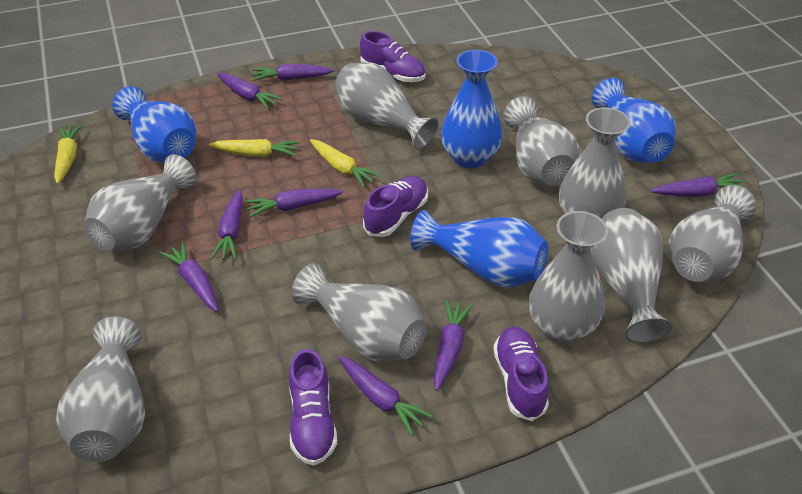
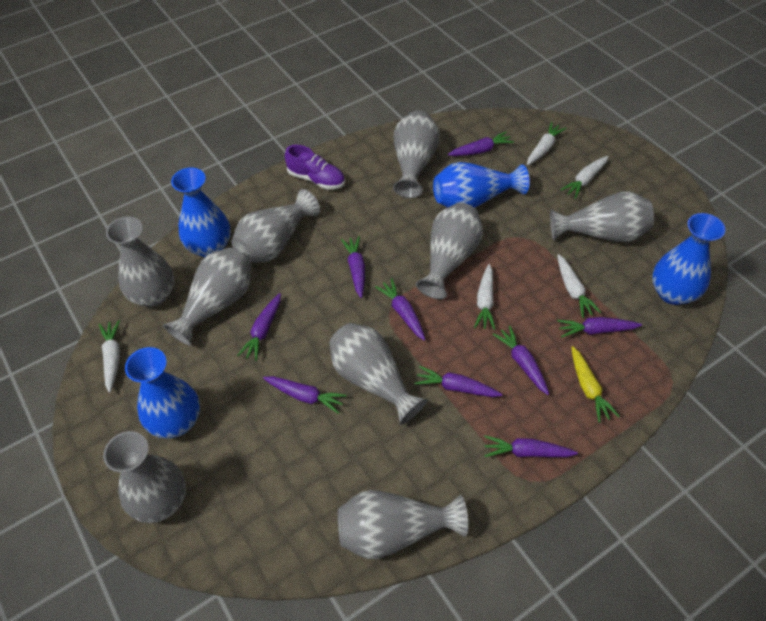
purple carrot: [159,241,218,312] [210,190,243,260] [217,73,283,109] [245,189,343,217] [252,64,334,81] [338,356,433,436] [434,300,473,391] [651,173,747,197] = 8 -> [237,293,281,361] [263,376,347,414] [341,236,365,298] [375,278,425,340] [415,366,502,397] [448,131,514,156] [484,435,578,457] [492,326,549,395] [557,317,642,338] = 9
purple shoe: [289,349,337,466] [360,31,426,82] [363,176,428,237] [493,326,549,421] = 4 -> [285,145,345,190] = 1
white carrot: none = 0 -> [99,320,120,393] [474,264,495,330] [527,122,567,165] [557,254,601,318] [560,156,609,199] = 5
yellow carrot: [54,124,83,184] [209,139,300,157] [310,139,381,188] = 3 -> [571,346,620,423] = 1

